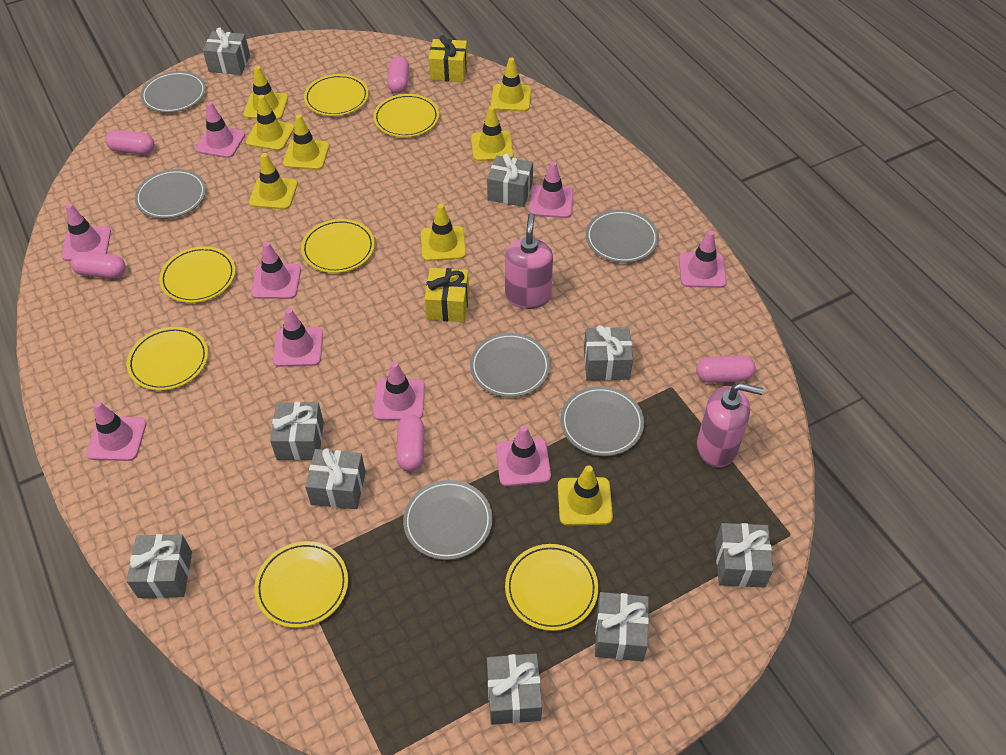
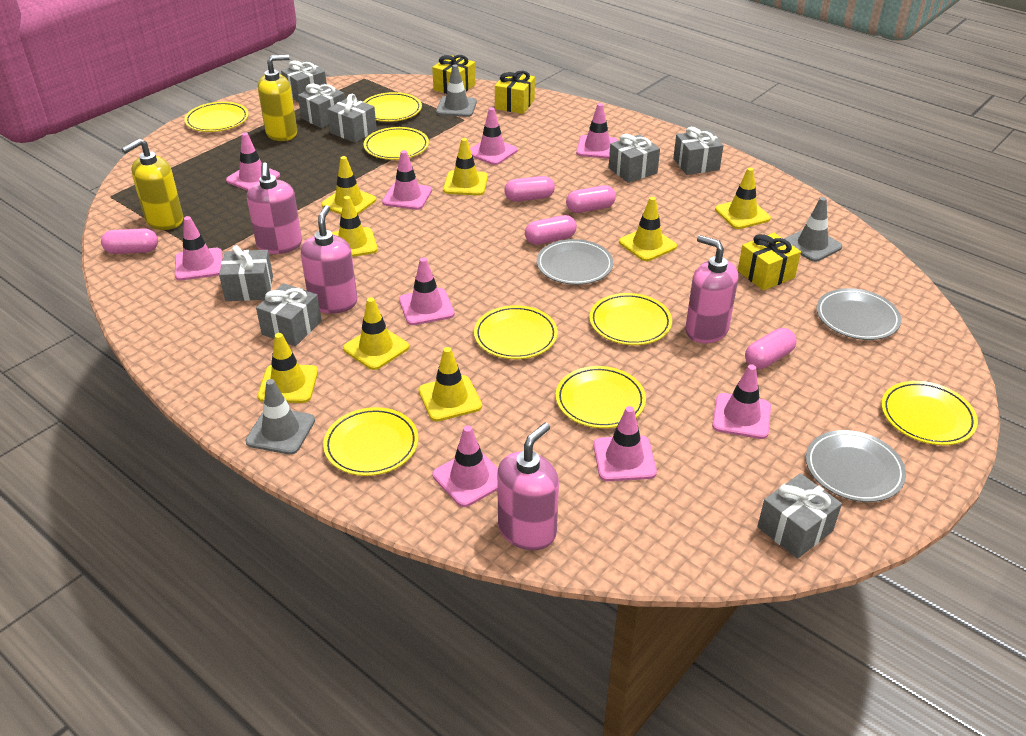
grey gift: [126,534,192,598] [203,27,250,75] [270,402,324,460] [305,448,366,509] [487,153,533,207] [487,653,542,725] [584,325,633,380] [595,592,649,661] [715,523,773,588] = 9 -> [219,245,273,301] [256,283,322,346] [281,60,327,103] [298,84,345,128] [327,94,377,143] [609,134,660,183] [673,127,723,175] [757,473,842,559] = 8
grey plate: [135,169,206,219] [141,71,206,113] [403,480,493,560] [470,333,550,397] [560,386,644,456] [586,210,659,263] = 6 -> [536,239,613,285] [806,430,906,502] [816,288,901,340] = 3
grey traffic cone: none = 0 -> [245,379,315,455] [436,64,477,117] [785,197,843,262] = 3
pink soap dispenser: [505,213,553,309] [697,383,763,467] = 2 -> [247,162,302,254] [301,205,357,313] [497,423,559,550] [685,235,738,343] = 4
yellow gift: [425,268,469,322] [429,35,468,82] = 2 -> [432,55,476,94] [495,71,535,114] [738,233,801,291] = 3
yellow plate: [127,327,208,391] [159,246,236,303] [255,541,348,628] [301,219,375,273] [304,74,369,116] [373,94,439,137] [505,544,598,631] = 7 -> [184,102,249,132] [323,407,418,476] [363,92,422,122] [364,127,429,160] [474,305,558,359] [556,366,646,428] [589,293,672,345] [881,381,978,445] = 8
yellow soap dispenser: none = 0 -> [122,139,183,230] [258,55,297,141] = 2

